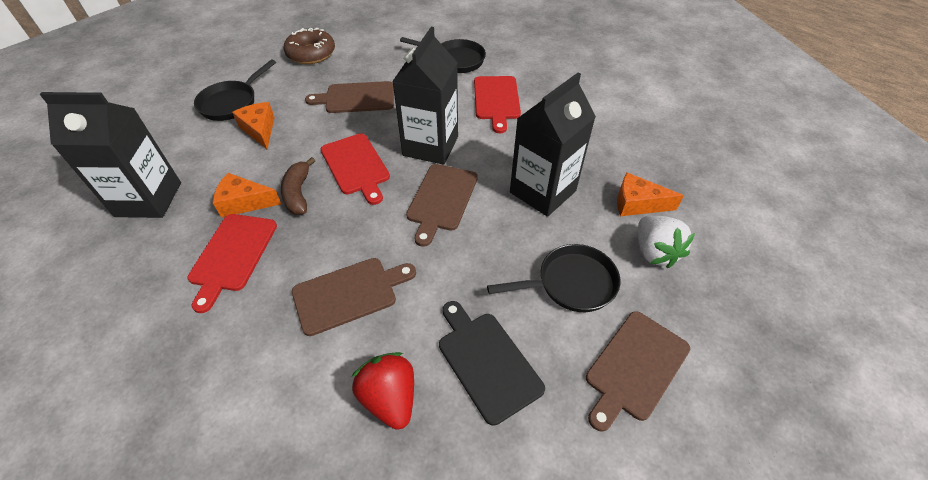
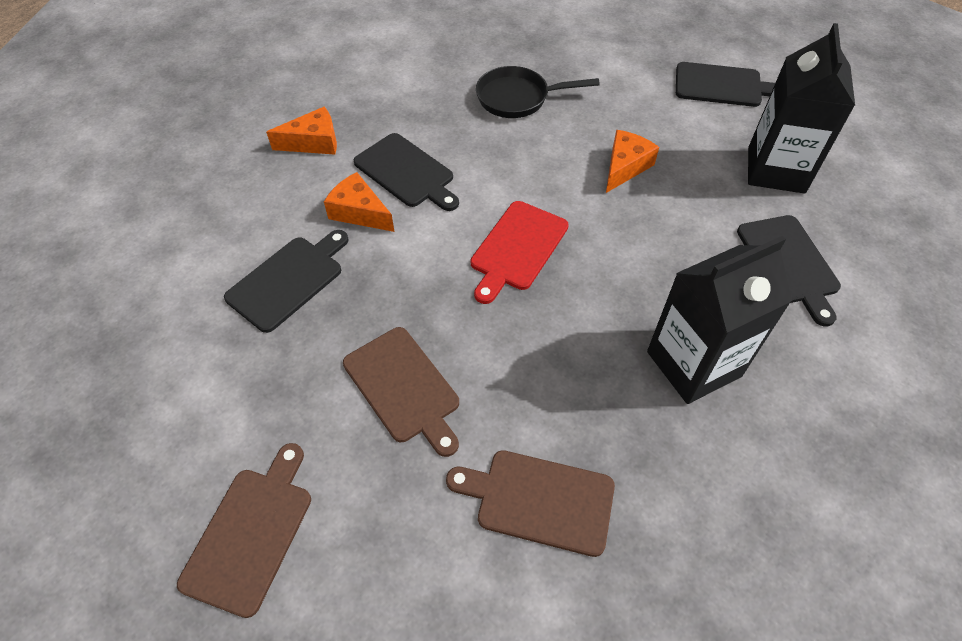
black carton: [40,92,181,218] [392,27,458,165] [510,73,596,217] = 3 -> [647,236,792,404] [748,23,855,194] = 2
black cutting board: [439,301,545,426] = 1 -> [224,230,349,333] [354,133,459,211] [676,62,775,107] [737,215,841,326] = 4
black pan: [194,59,276,121] [400,37,486,73] [487,244,621,312] = 3 -> [476,66,600,118] = 1
brown banana: [281,157,315,215] = 1 -> none = 0
brown cutting board: [292,258,416,336] [305,81,394,113] [406,164,478,247] [586,311,690,432] = 4 -> [177,443,311,618] [343,327,459,457] [446,450,615,557] = 3
brown donut: [284,28,335,64] = 1 -> none = 0
red cutting board: [187,214,277,313] [321,133,390,205] [474,76,521,133] = 3 -> [471,201,569,304] = 1
red strawberry: [351,352,414,430] = 1 -> none = 0
white strawberry: [638,216,695,268] = 1 -> none = 0

